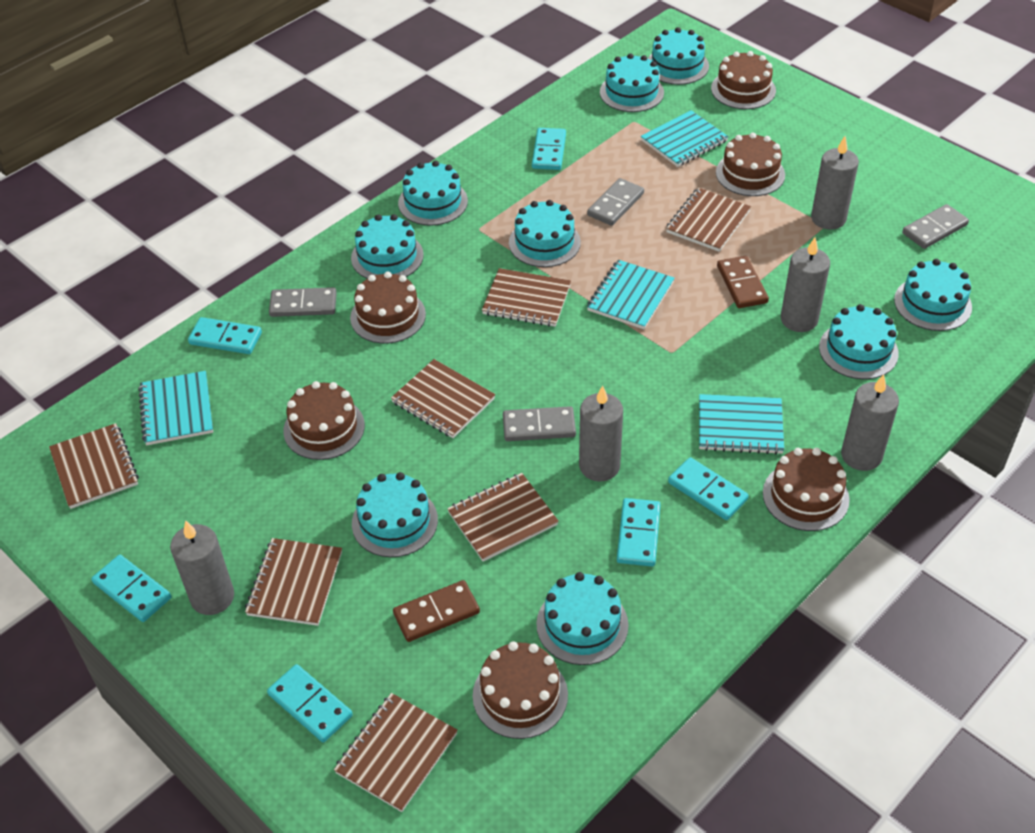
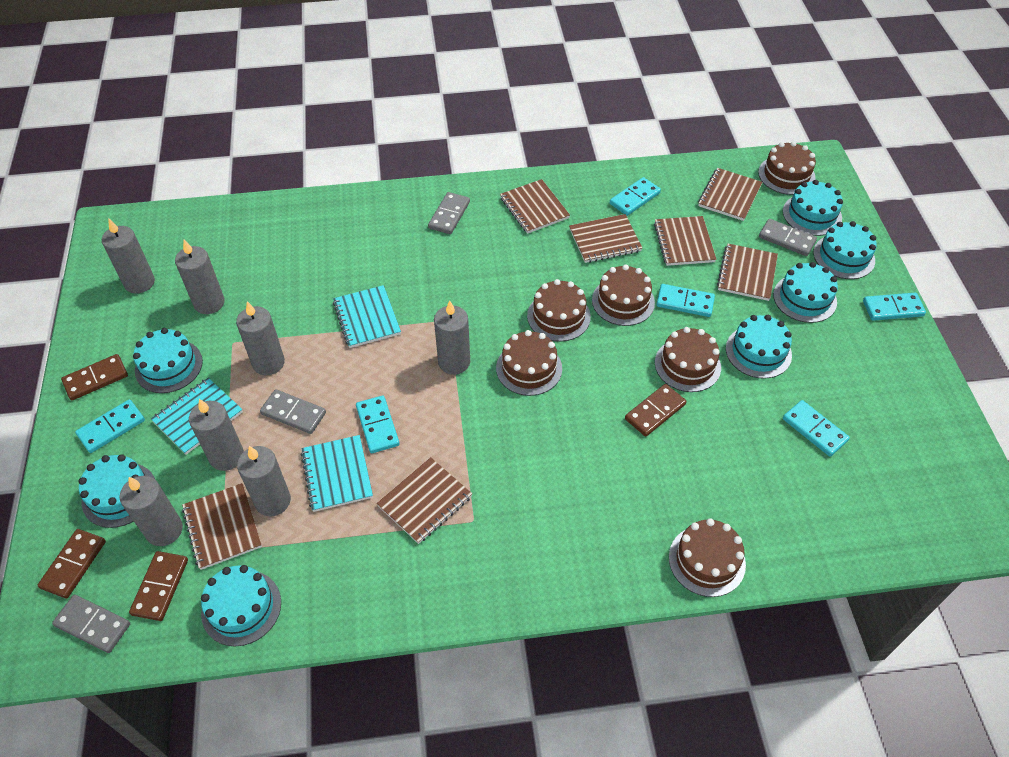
brown domino: [393,580,480,642] [717,256,769,308] = 2 -> [38,529,106,598] [61,354,128,400] [129,551,188,621] [625,384,686,437] = 4
grey candle: [170,520,234,615] [579,385,623,481] [781,237,830,332] [811,136,859,230] [841,374,899,471] = 5 -> [102,219,155,294] [120,476,183,546] [175,240,225,314] [189,399,244,471] [236,301,285,375] [237,446,291,516] [434,300,470,375] = 7
turquoise cake: [351,214,424,279] [352,472,438,557] [398,161,468,226] [509,200,581,267] [536,572,628,665] [600,53,664,112] [648,27,709,85] [819,304,899,379] [894,259,972,331] = 9 -> [78,454,155,528] [133,328,203,393] [201,565,281,646] [726,315,792,379] [773,262,838,323] [783,180,843,236] [813,221,877,279] = 7
turquoise notebook: [138,371,213,445] [587,260,675,329] [641,110,729,167] [699,394,784,454] = 4 -> [151,378,243,455] [301,435,373,512] [333,285,401,348] = 3

